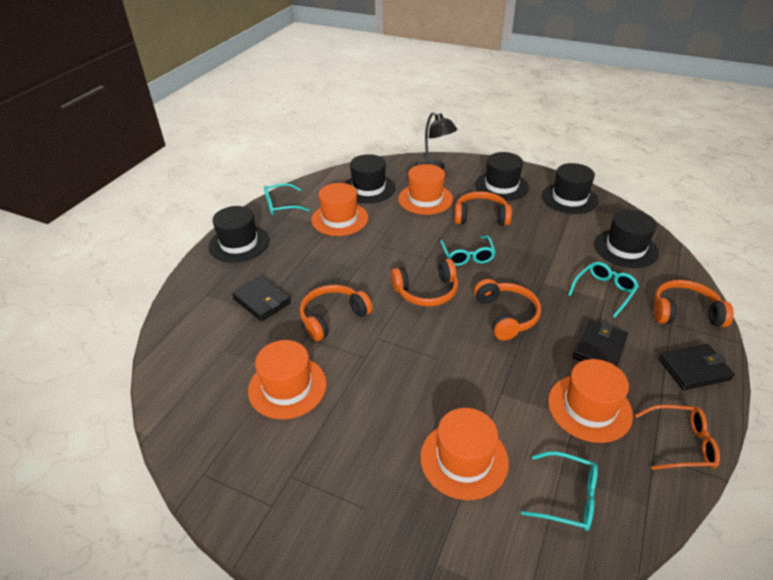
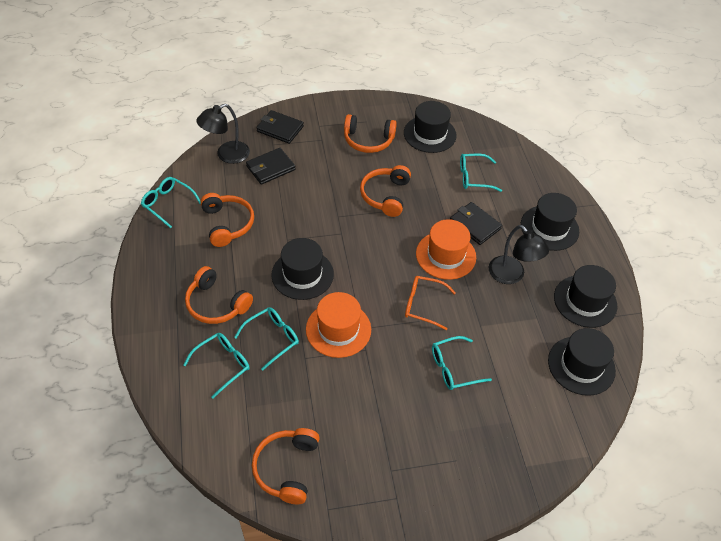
black lamp: [415,112,457,169] = 1 -> [196,104,250,164] [489,225,549,284] = 2
orange hat: [248,340,327,419] [311,183,368,236] [398,164,453,215] [420,408,509,500] [548,359,633,443] = 5 -> [306,292,371,358] [416,219,476,280] = 2
turquoise glasses: [264,183,309,215] [440,236,496,266] [521,451,598,531] [568,262,639,318] = 4 -> [141,177,201,228] [183,333,250,399] [234,307,299,371] [432,336,492,390] [460,154,502,192] = 5

